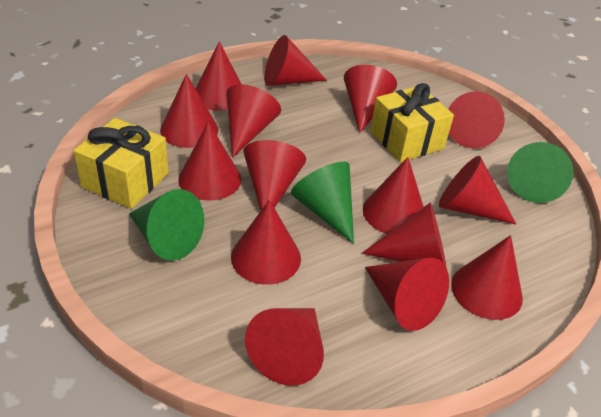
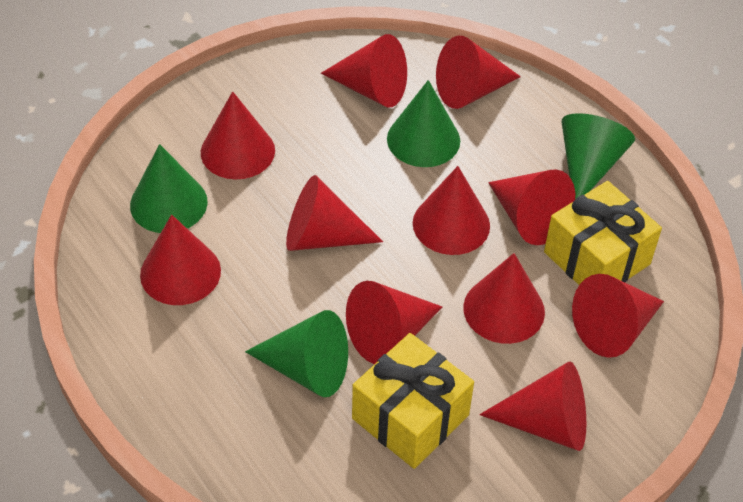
green cone: [129,189,204,261] [291,162,354,244] [507,142,573,203] = 3 -> [130,144,208,233] [245,310,348,397] [387,80,460,167] [562,113,635,200] = 4
red cone: [160,74,218,148] [178,122,241,200] [195,41,241,111] [226,84,281,158] [231,200,301,285] [243,140,306,210] [245,308,324,386] [264,35,327,86] [344,65,397,133] [362,202,447,268] [363,157,424,234] [365,258,449,331] [439,156,516,224] [448,91,505,149] [451,235,523,320] = 15 -> [140,215,221,305] [201,91,275,179] [286,175,383,251] [321,34,407,108] [346,281,442,364] [413,166,490,255] [436,36,521,109] [463,253,545,344] [479,362,586,451] [488,169,575,245] [572,274,664,358] = 11

